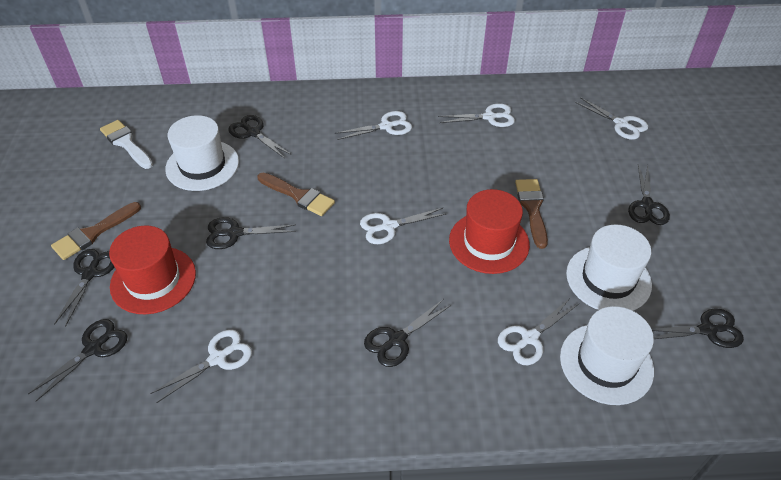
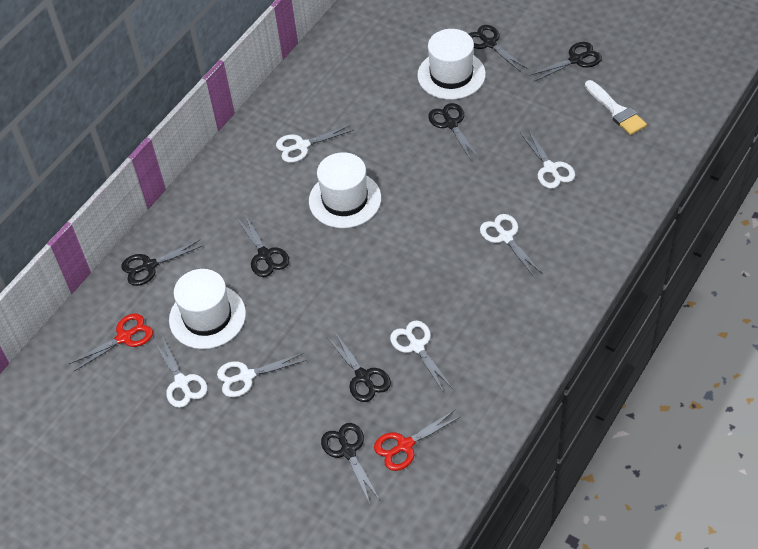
brown brush: [51,202,141,260] [258,172,335,216] [515,179,548,249] = 3 -> none = 0
red hat: [109,225,196,314] [449,189,530,274] = 2 -> none = 0
red scissors: none = 0 -> [69,313,153,371] [374,410,460,471] = 2

